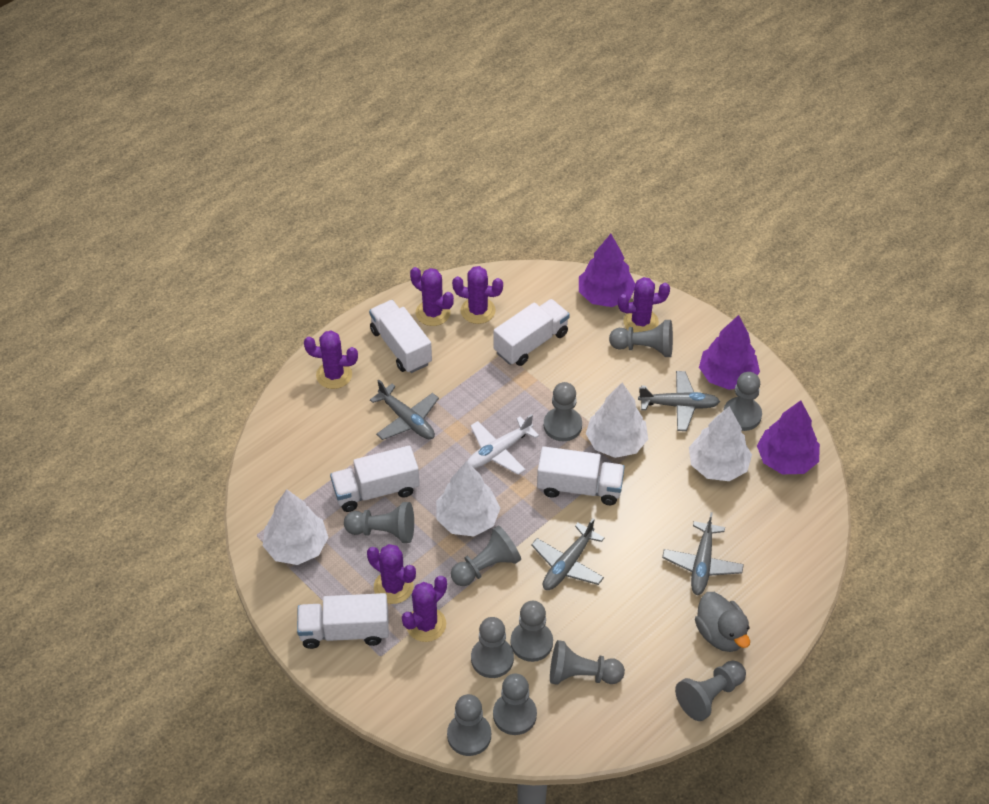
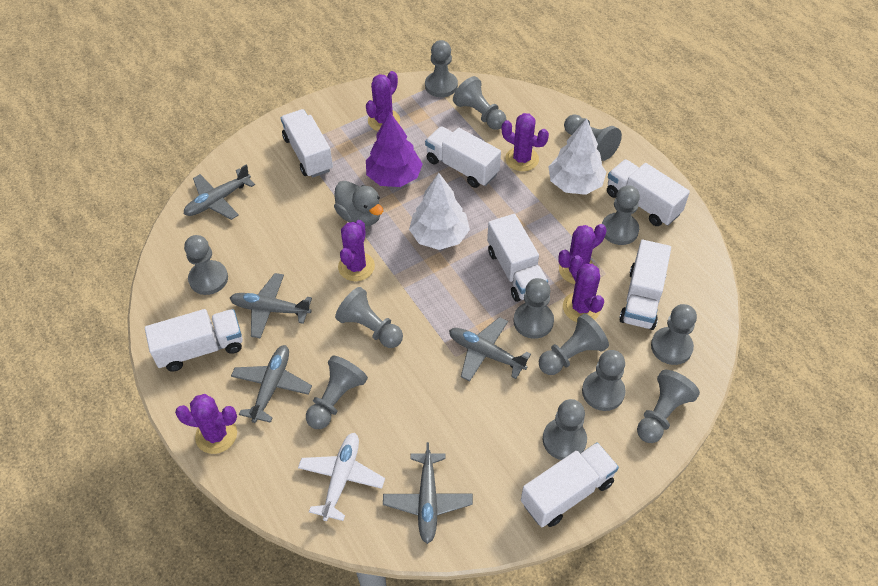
grey pawn: [344,502,414,543] [447,694,491,756] [451,526,521,586] [471,617,514,678] [493,673,537,735] [511,601,553,662] [544,382,582,441] [550,640,625,685] [609,320,673,357] [675,661,746,721] [723,372,762,431] = 11 -> [184,235,228,295] [306,356,368,429] [335,287,403,348] [425,40,458,97] [453,76,506,130] [513,278,554,339] [539,314,609,375] [543,399,587,460] [564,114,622,161] [582,350,626,411] [602,185,640,245] [637,370,700,443] [651,304,697,365] = 13
grey plane: [370,380,439,440] [531,518,604,590] [638,371,720,431] [662,512,744,595] = 4 -> [184,164,255,220] [230,273,312,339] [231,345,312,423] [383,442,473,544] [449,317,531,382] = 5
purple tree: [579,234,635,307] [699,315,760,390] [757,400,820,474] = 3 -> [366,112,423,187] = 1
white tree: [263,489,329,565] [436,461,500,536] [586,383,648,458] [689,406,752,481] = 4 -> [409,173,470,250] [548,119,606,195] = 2
white truck: [297,593,389,649] [330,445,420,512] [369,300,432,373] [494,299,570,366] [537,446,625,505] = 5 -> [145,309,243,371] [281,109,333,178] [425,126,501,188] [487,214,548,302] [521,442,619,527] [607,159,690,226] [619,240,671,330] = 7

